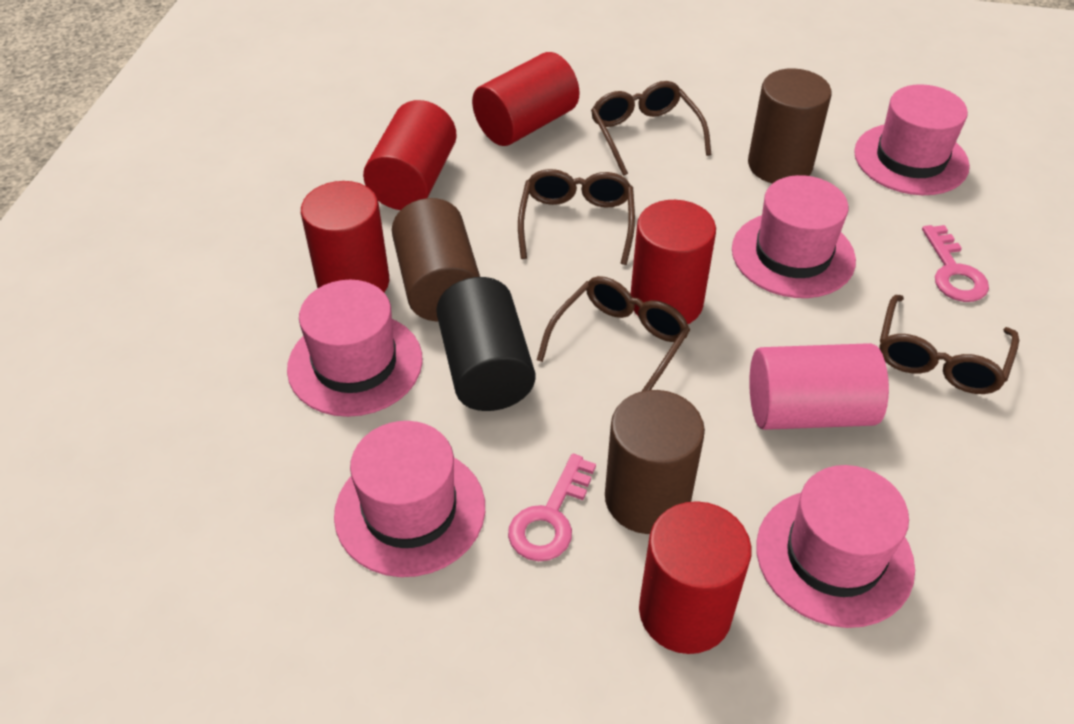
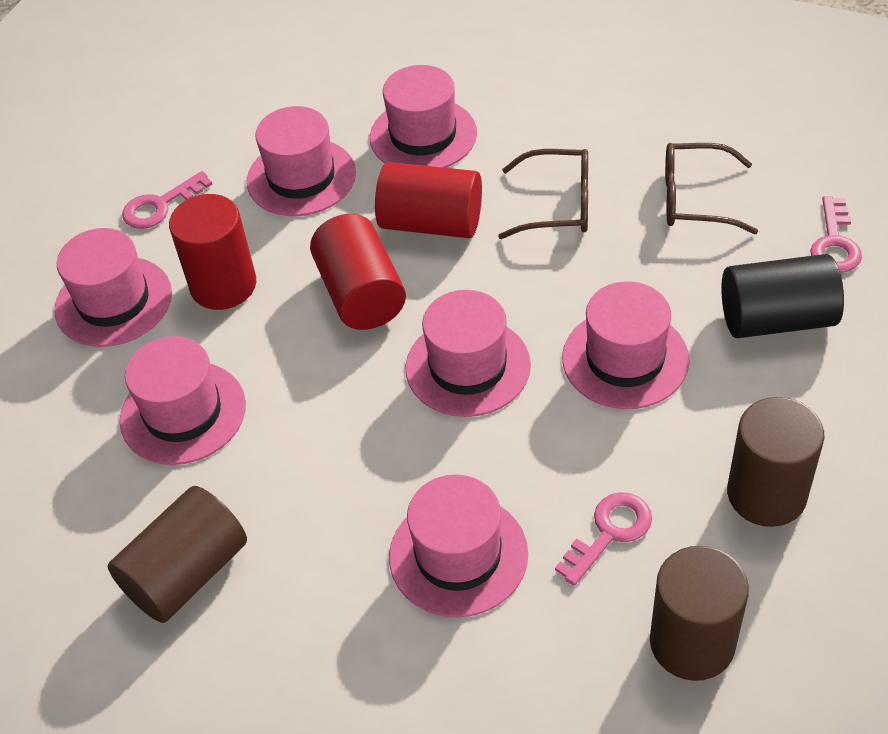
brown glasses: [518,169,635,265] [537,276,690,391] [591,81,711,176] [879,295,1019,394] = 4 -> [498,149,588,239] [665,143,758,234] = 2
pink cylinder: [749,343,889,430] = 1 -> none = 0
pink hat: [287,280,423,417] [334,421,485,577] [732,175,856,298] [756,465,915,628] [854,84,970,195] = 5 -> [54,228,172,347] [120,336,246,465] [247,106,356,216] [370,65,477,168] [389,474,528,618] [405,290,531,417] [562,281,689,409] = 7
pink key: [508,454,596,561] [922,225,989,302] = 2 -> [122,171,213,229] [555,492,652,586] [810,196,862,273] = 3
red cylinder: [301,181,389,292] [363,100,457,210] [472,52,579,146] [630,200,716,324] [639,501,752,654] = 5 -> [169,194,256,310] [310,214,406,330] [375,162,482,238] = 3

